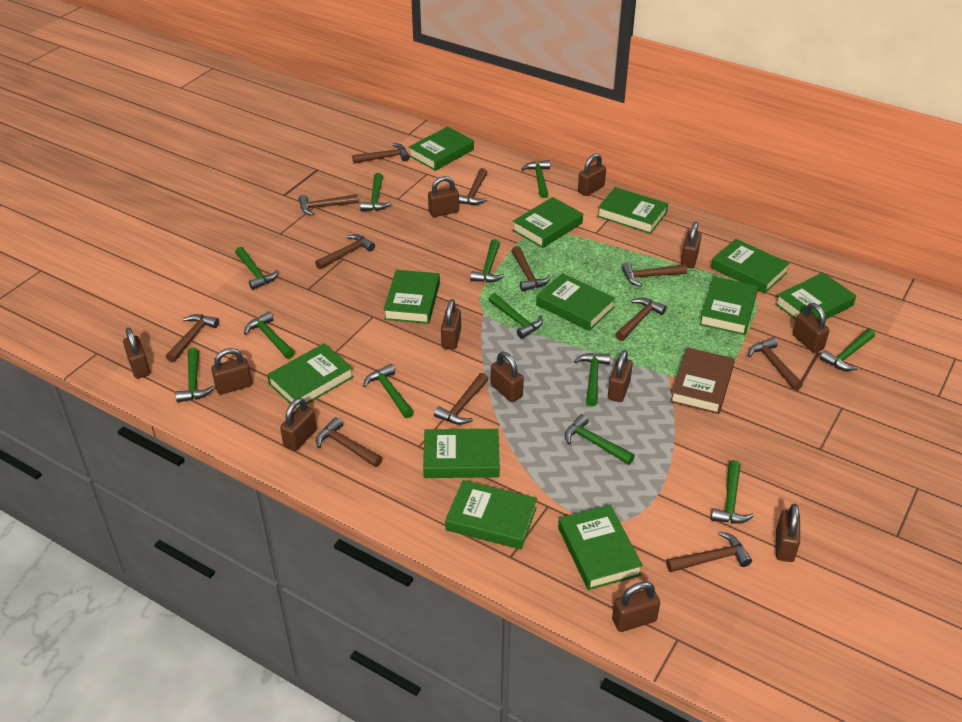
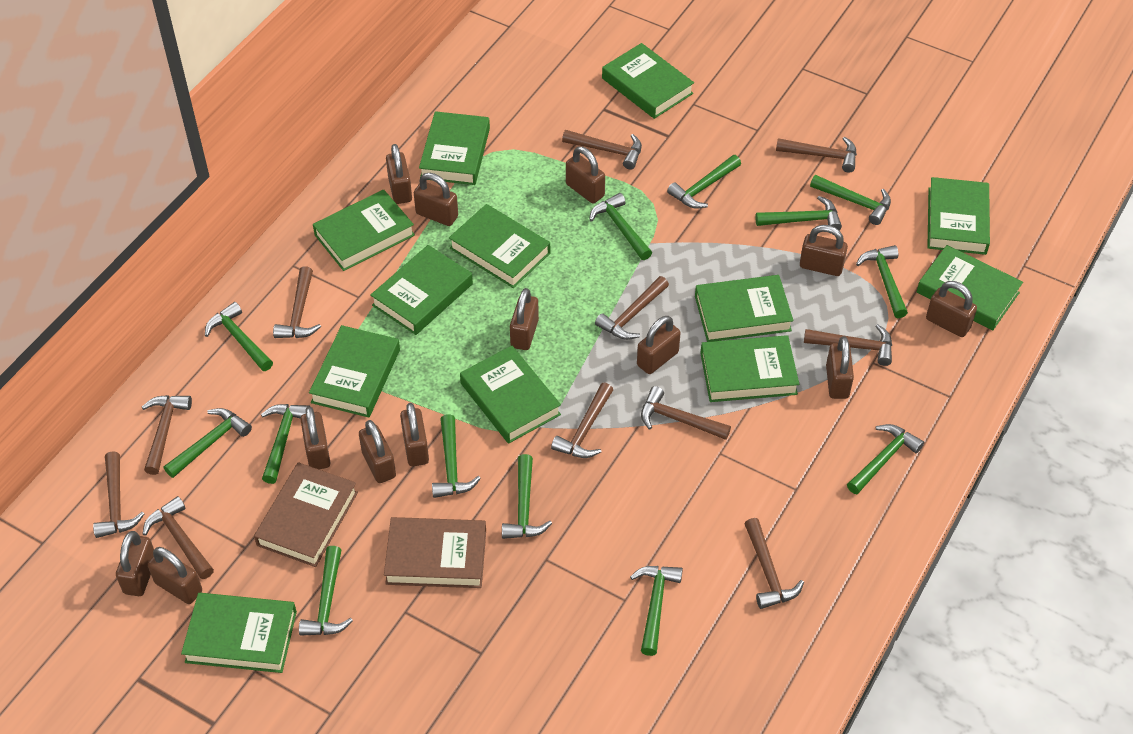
brown book: [670,347,735,414] = 1 -> [254,462,358,567] [384,517,486,588] = 2
brown hammer: [166,314,219,363] [298,194,359,215] [315,234,375,269] [316,417,382,467] [352,143,410,164] [434,373,489,425] [459,168,487,205] [512,246,550,292] [615,298,667,341] [621,262,687,286] [666,532,752,572] [748,337,803,391] = 12 -> [93,451,144,538] [142,395,192,475] [143,496,214,579] [273,266,321,338] [551,383,613,458] [562,130,642,170] [595,276,669,340] [641,386,731,440] [744,518,804,609] [776,137,857,173] [804,324,892,366] = 11
brown padlock: [123,328,150,379] [211,348,252,395] [280,398,317,451] [428,176,459,217] [441,299,461,350] [491,352,524,402] [578,153,606,196] [608,350,633,402] [612,582,660,632] [681,221,702,268] [776,504,800,562] [793,303,830,353] = 12 -> [116,531,154,596] [148,547,202,604] [300,406,330,469] [359,420,396,483] [386,144,412,204] [400,403,429,466] [414,173,458,226] [510,288,539,350] [566,146,605,203] [637,316,681,374] [800,225,848,276] [826,336,854,399] [926,281,977,337] = 13
green hammer: [176,348,214,402] [235,247,278,290] [244,312,295,359] [360,173,392,211] [363,364,414,418] [470,239,505,282] [488,293,543,339] [521,160,550,198] [565,414,635,465] [574,353,610,406] [711,460,754,524] [820,328,875,371] = 12 -> [164,408,252,478] [205,302,273,371] [261,404,309,484] [299,546,353,636] [432,414,481,498] [502,454,552,539] [589,193,652,260] [630,566,683,656] [667,155,741,209] [755,196,842,230] [810,175,891,225] [847,424,924,494] [856,245,908,318] = 13

